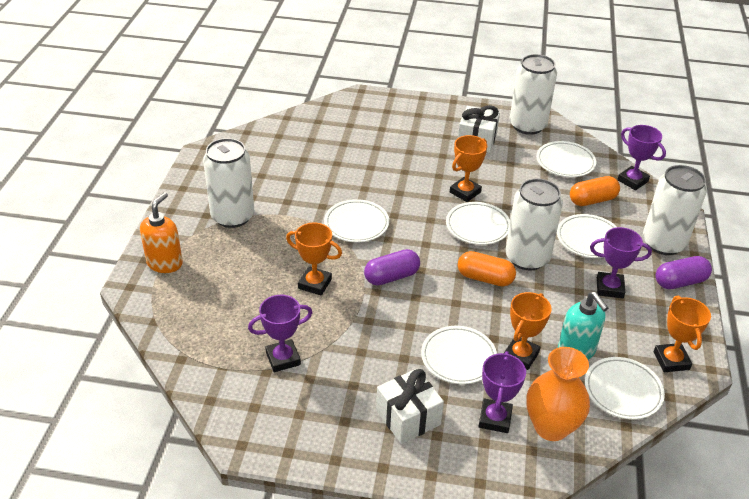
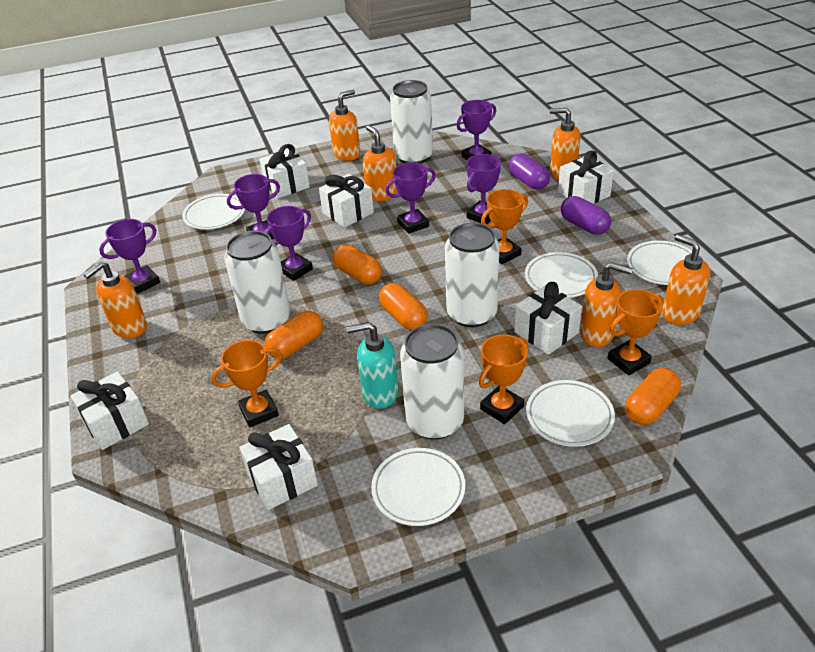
orange capsule: [458,251,516,286] [570,176,620,206] = 2 -> [265,311,323,359] [333,244,382,285] [379,283,428,330] [625,368,681,425] = 4
orange soap dispenser: [140,192,183,273] = 1 -> [83,262,147,338] [329,90,360,161] [363,125,398,201] [550,108,580,180] [580,262,633,347] [662,234,710,325] = 6
orange vase: [526,347,590,441] = 1 -> none = 0
purple trophy: [248,295,313,372] [478,351,526,433] [590,227,652,298] [617,125,666,190] = 4 -> [99,219,160,294] [227,174,280,240] [264,206,313,281] [385,162,436,234] [456,100,496,160] [466,154,501,224] = 6
white gift: [376,369,444,444] [458,105,500,153] = 2 -> [70,371,149,450] [239,424,318,510] [259,144,310,198] [319,174,374,228] [514,282,582,355] [558,151,614,204] = 6
white plate: [324,199,389,242] [421,326,497,384] [446,202,510,245] [536,141,596,177] [557,214,617,258] [585,357,665,420] = 6 -> [182,194,245,230] [371,448,465,526] [525,252,598,298] [526,380,615,447] [627,241,692,285] = 5

